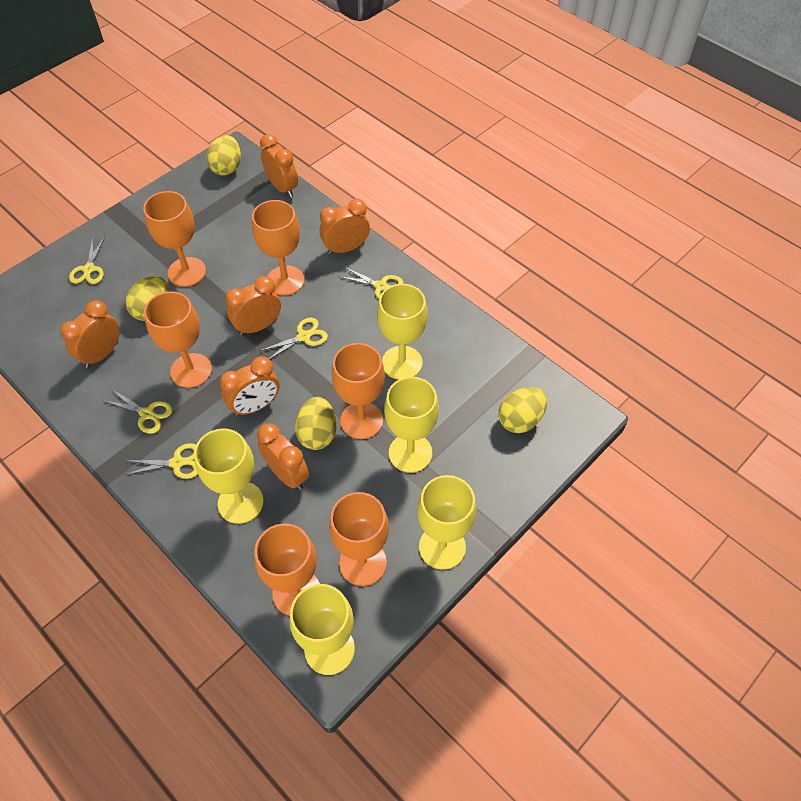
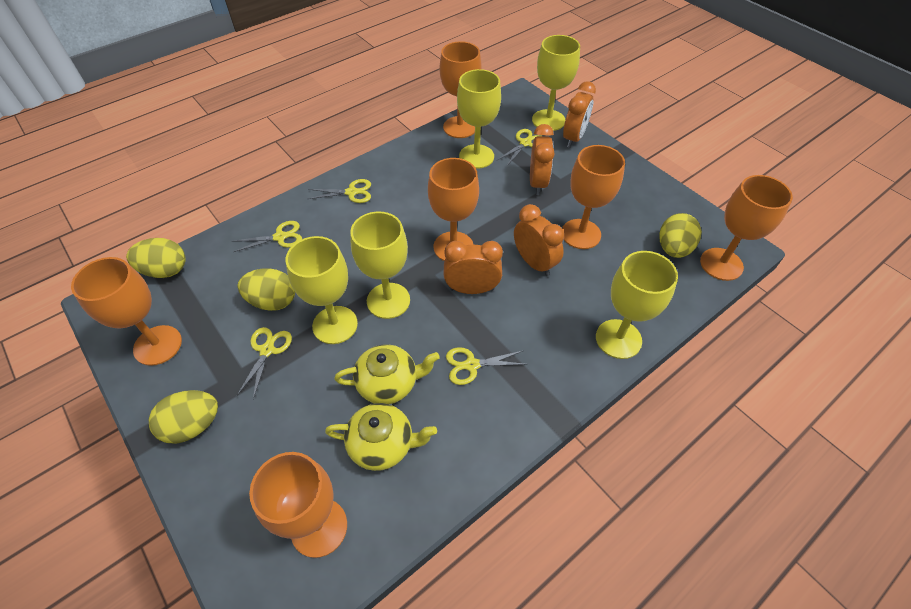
orange clock: [60,300,120,368] [220,356,280,416] [225,276,281,335] [257,423,309,490] [260,134,298,198] [319,199,370,255] = 6 -> [444,241,503,294] [514,204,564,276] [530,124,555,195] [563,81,596,148] = 4
yellow teapot: none = 0 -> [325,403,437,471] [334,344,440,404] = 2

